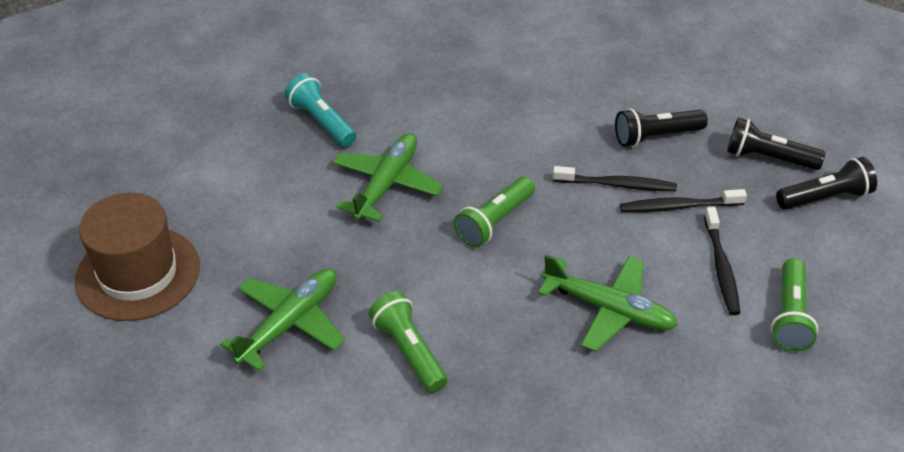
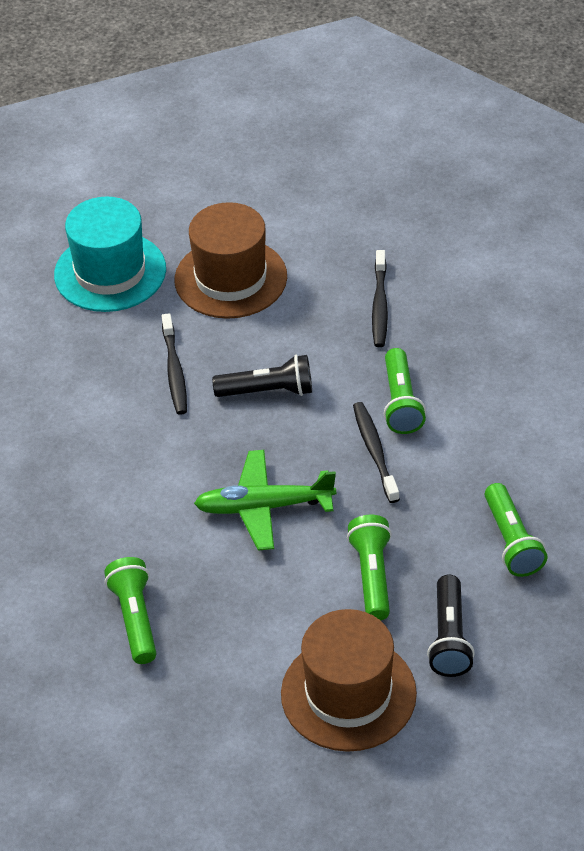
black flashlight: [615,108,708,147] [727,118,825,170] [776,157,877,210] = 3 -> [212,355,312,397] [427,575,475,677] = 2
brown hat: [75,193,200,321] = 1 -> [175,202,287,319] [281,609,417,752] = 2
green flashlight: [369,291,447,393] [454,177,535,248] [771,258,818,352] = 3 -> [104,557,157,664] [347,515,392,621] [384,348,426,434] [485,483,548,577] = 4
green plane: [220,269,345,371] [333,133,443,222] [538,255,678,352] = 3 -> [194,450,336,551] = 1
turquoise flashlight: [285,74,356,147] = 1 -> none = 0
turquoise hat: none = 0 -> [54,197,166,312] = 1

